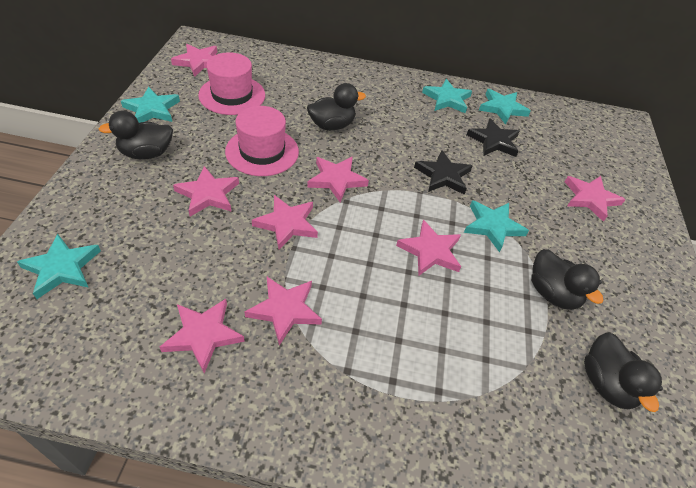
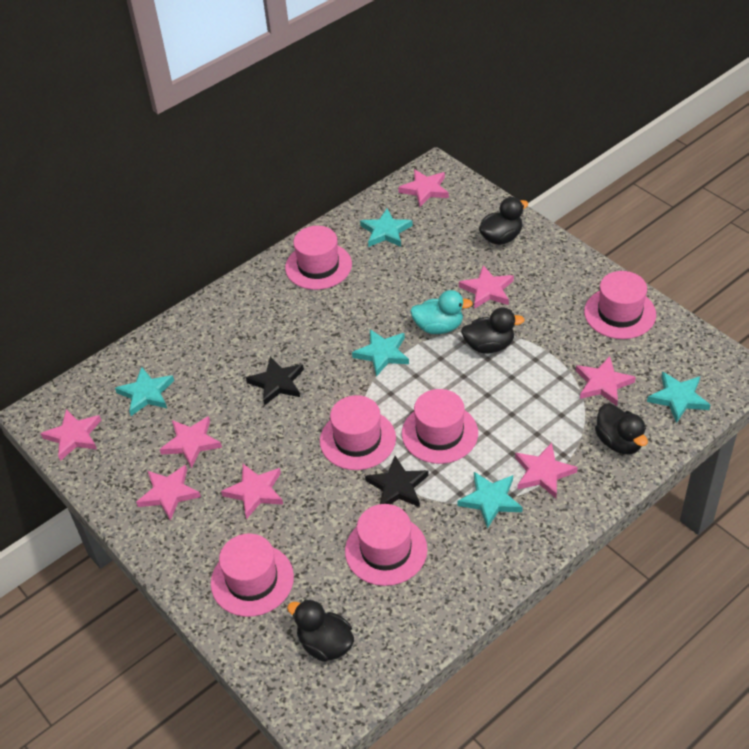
pink hat: [198,52,265,115] [225,106,299,176] = 2 -> [211,534,294,617] [285,226,352,290] [320,395,396,470] [345,504,427,586] [402,389,478,464] [584,271,656,339] = 6
turquoise duck: none = 0 -> [410,290,473,334] = 1

